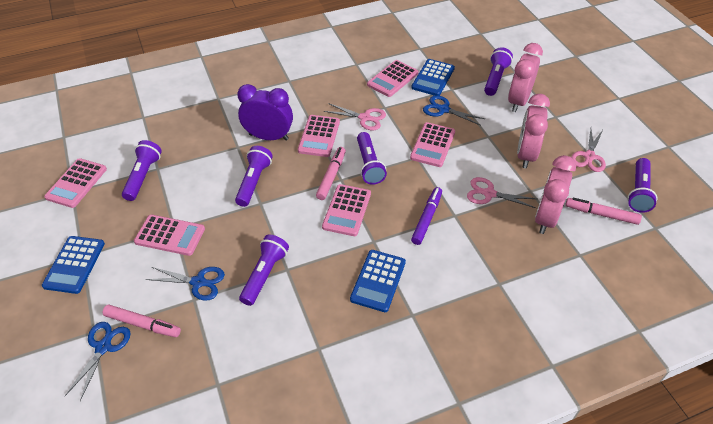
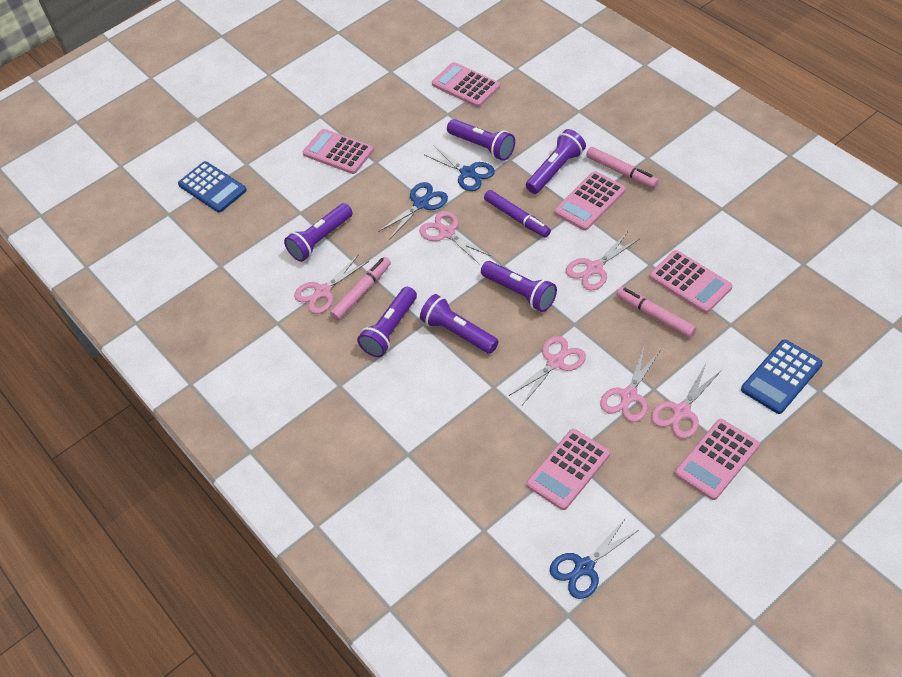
blue calculator: [42,236,105,294] [350,250,406,312] [411,59,455,96] = 3 -> [178,161,247,213] [741,339,823,414] = 2
pink clock: [508,43,543,112] [517,94,550,168] [535,155,576,234] = 3 -> none = 0
pink scissors: [324,103,386,130] [467,177,537,208] [571,129,606,172] = 3 -> [294,254,369,314] [419,211,491,265] [509,336,586,405] [566,232,639,291] [600,347,660,422] [651,364,722,439] = 6
purple clock: [237,84,293,141] = 1 -> none = 0

